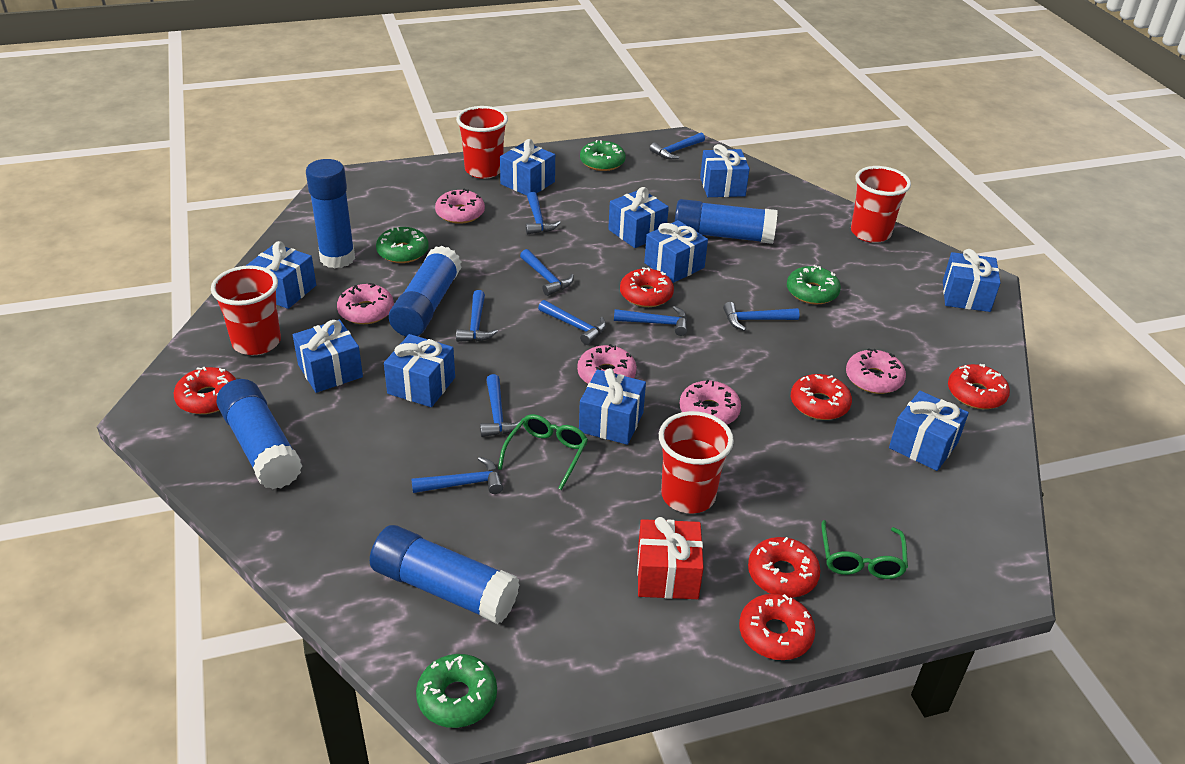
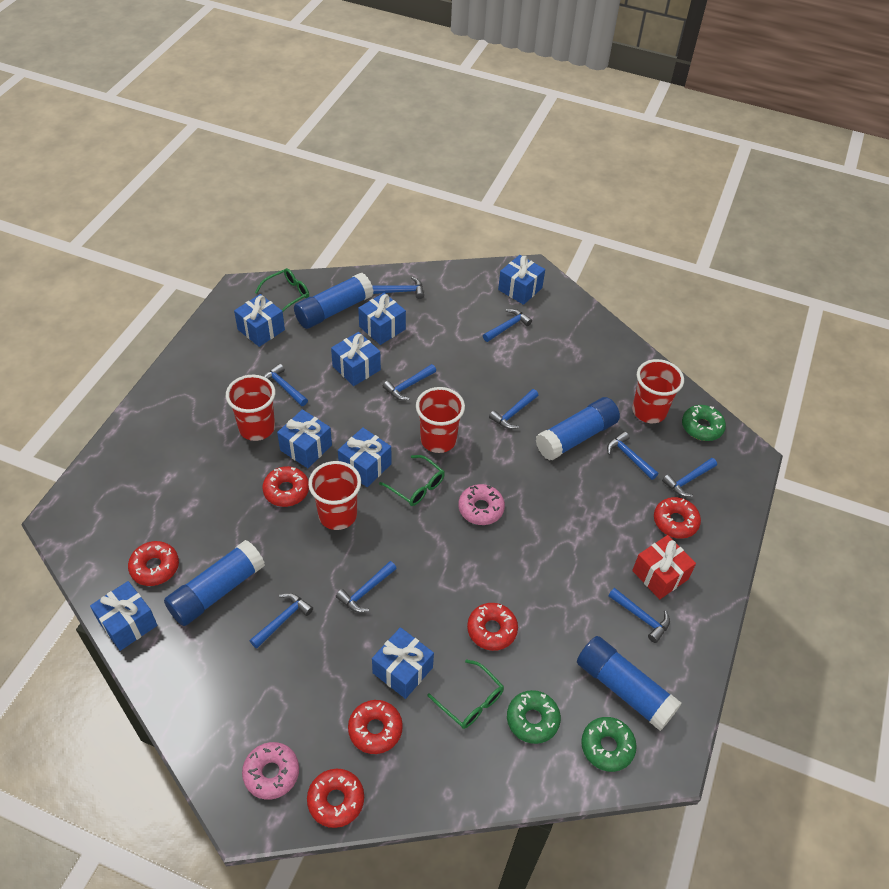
blue gift: [246,241,316,309] [293,320,363,393] [384,334,455,407] [500,139,555,196] [579,368,646,445] [608,187,669,248] [644,220,708,283] [700,144,750,197] [889,391,969,471] [943,249,1001,312] = 10 -> [90,581,157,651] [234,294,285,347] [277,409,332,468] [331,332,381,386] [338,427,392,487] [358,293,406,345] [372,627,434,699] [498,255,545,305] = 8
blue glue stick: [216,379,302,489] [306,159,355,268] [370,525,519,624] [389,246,462,337] [675,199,778,244] = 5 -> [164,540,265,626] [294,273,374,329] [536,397,620,460] [577,636,682,731] = 4
blue hammer: [411,457,503,494] [456,290,498,342] [480,374,523,437] [520,249,574,296] [526,192,561,235] [538,300,606,345] [614,306,687,336] [650,133,705,159] [723,302,800,331] = 9 -> [250,593,313,648] [263,363,308,406] [336,561,397,613] [373,277,424,299] [383,364,436,400] [483,309,532,342] [489,389,538,429] [607,431,658,480] [608,588,670,643] [662,458,717,497] = 10
green donut: [376,227,429,263] [416,654,497,728] [580,140,626,171] [787,265,841,304] = 4 -> [507,690,561,744] [581,717,637,772] [682,405,726,441] = 3
green glasses: [498,414,588,490] [821,520,908,579] = 2 -> [255,268,309,312] [379,455,445,506] [427,659,504,729] = 3
pink donut: [337,283,394,324] [435,189,485,224] [577,344,637,384] [680,380,741,425] [846,348,906,394] = 5 -> [242,742,299,800] [459,484,505,525] = 2

